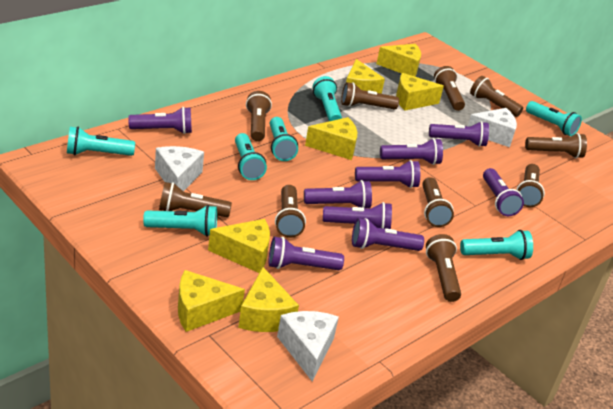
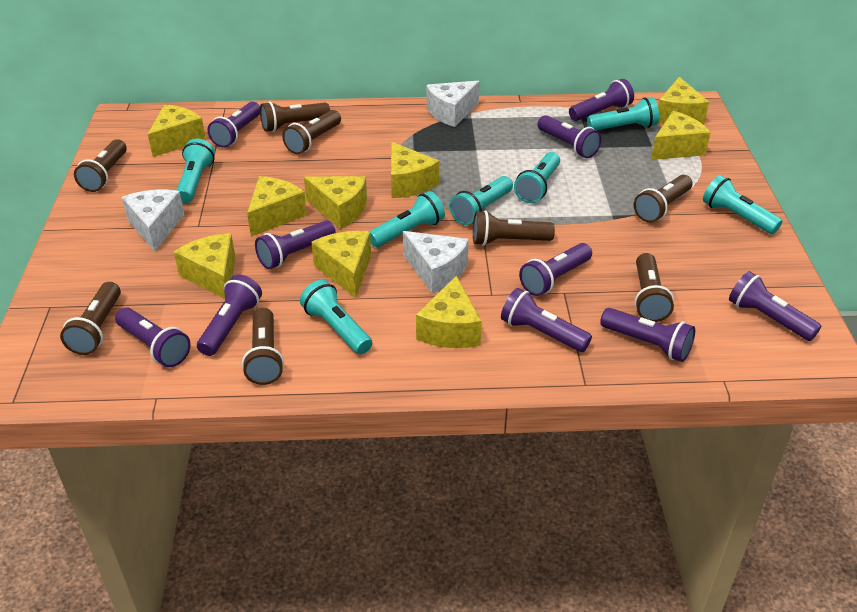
brown flashlight: [159,182,232,217] [246,91,272,141] [275,185,306,238] [341,82,399,109] [422,177,454,227] [426,234,461,302] [434,66,465,111] [470,76,523,117] [516,164,545,207] [525,133,587,158] = 10 -> [60,282,121,355] [74,139,127,192] [242,308,284,385] [260,101,330,132] [282,110,341,154] [473,210,555,246] [634,175,693,223] [634,253,674,322] = 8
purple flashlight: [128,107,192,134] [269,237,344,270] [304,180,372,208] [323,202,392,229] [352,218,424,251] [355,160,420,188] [380,138,443,165] [429,121,489,147] [483,168,524,216] = 9 -> [115,307,191,367] [197,274,262,356] [207,102,260,148] [255,220,336,269] [501,288,592,352] [519,243,592,296] [537,115,602,158] [569,79,634,121] [600,308,695,362] [729,271,821,341] = 10
yellow cheese: [178,270,245,332] [208,219,270,273] [238,267,299,332] [305,117,357,160] [346,59,385,94] [376,44,421,76] [396,73,444,111] = 7 -> [148,105,206,157] [174,233,236,299] [247,176,307,237] [304,176,367,229] [311,231,371,298] [391,142,439,198] [416,276,482,348] [651,111,711,160] [658,77,709,124] = 9

